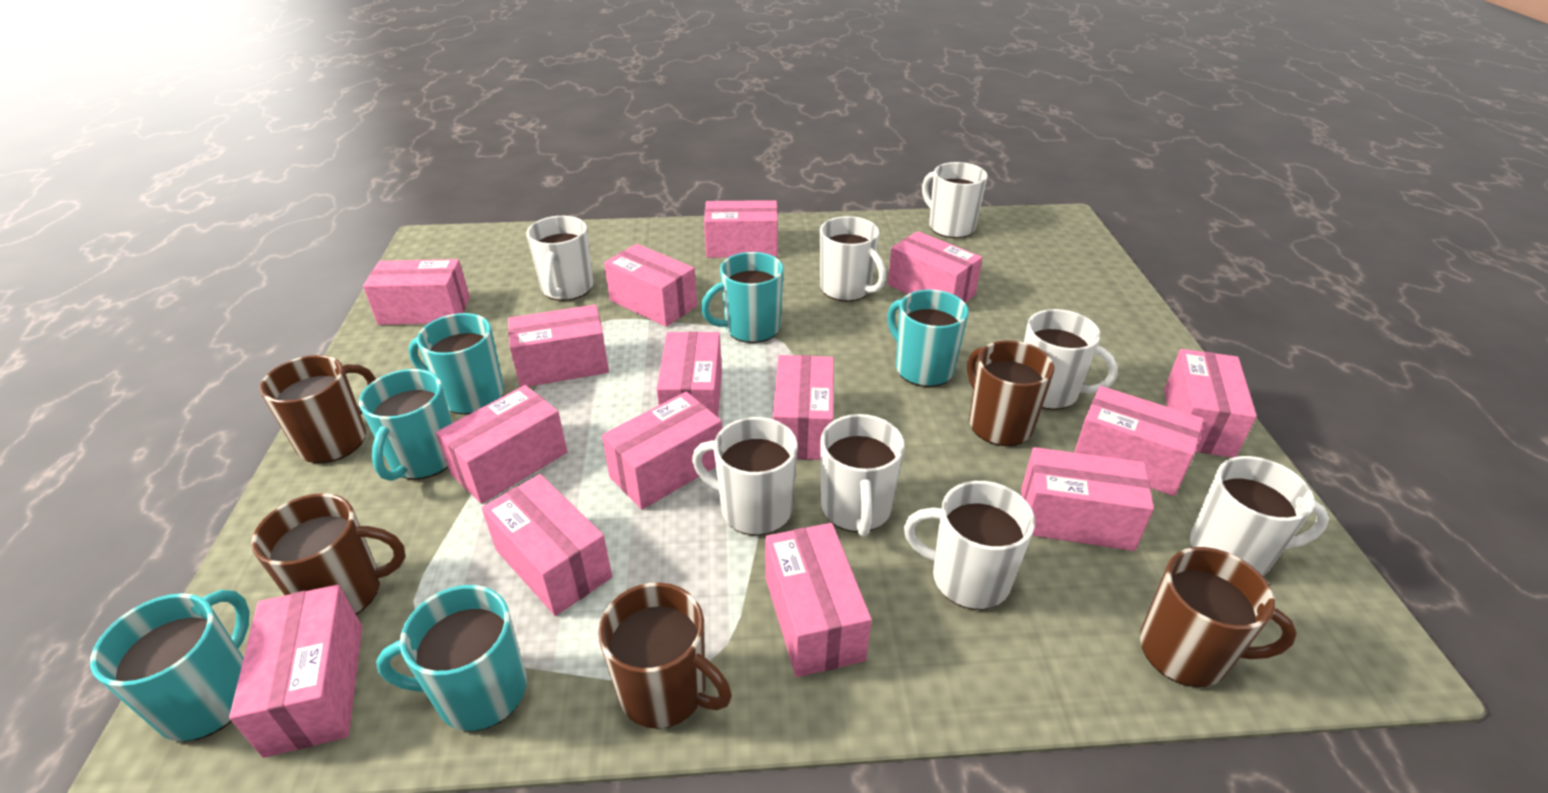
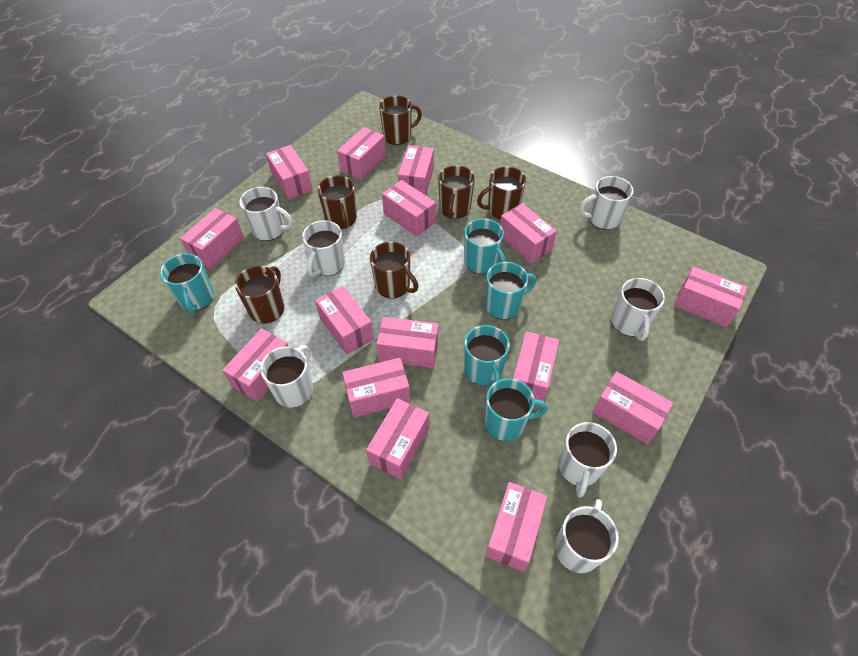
brown mug: [251,493,405,615] [260,355,376,463] [598,582,732,729] [967,340,1055,446] [1140,547,1297,687] = 5 -> [235,266,284,324] [317,175,357,229] [370,242,418,298] [379,95,422,145] [438,165,475,219] [477,166,526,219] = 6
turquoise mug: [90,590,250,742] [359,369,452,481] [376,585,527,731] [408,313,504,415] [701,252,784,343] [887,290,969,387] = 6 -> [160,253,214,313] [464,218,506,274] [464,325,510,386] [485,262,536,320] [485,378,548,441] = 5
white mug: [526,216,593,301] [692,417,798,536] [820,216,886,302] [820,414,905,537] [904,481,1035,610] [922,162,988,238] [1024,309,1118,410] [1190,456,1329,576] = 8 -> [239,187,293,241] [260,345,313,408] [302,220,345,277] [555,499,619,573] [559,422,617,498] [579,176,633,230] [611,278,665,341] = 7

